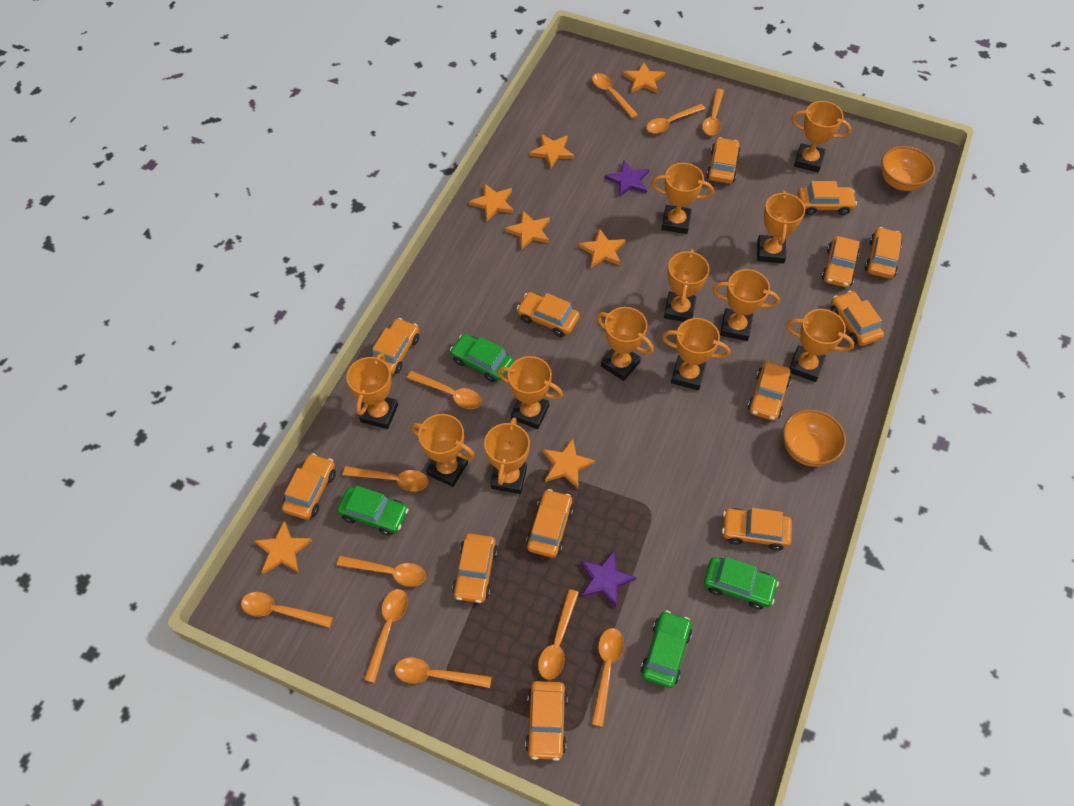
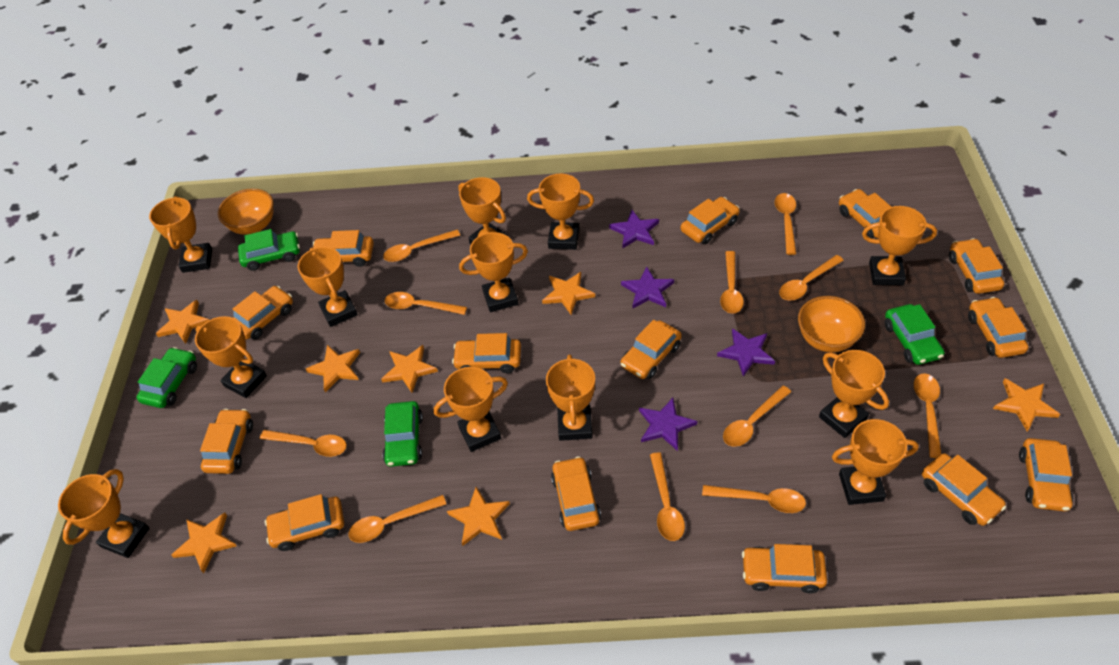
orange car: [282,453,336,520] [370,318,419,375] [452,533,498,603] [517,292,580,337] [525,681,568,761] [526,489,574,558] [706,137,741,184] [722,508,792,551] [748,361,791,421] [798,181,857,215] [821,236,860,288] [831,291,884,346] [865,227,902,279] = 13 -> [200,409,253,474] [233,286,293,339] [265,494,344,551] [313,230,374,267] [452,333,521,374] [551,456,601,531] [620,320,682,379] [681,197,740,244] [742,544,827,593] [839,189,891,238] [922,453,1006,526] [949,238,1004,294] [968,297,1028,358] [1019,438,1073,511] = 14
purple star: [580,551,636,607] [605,161,649,197] = 2 -> [609,210,659,249] [621,266,674,308] [639,398,697,451] [717,328,775,377] = 4

